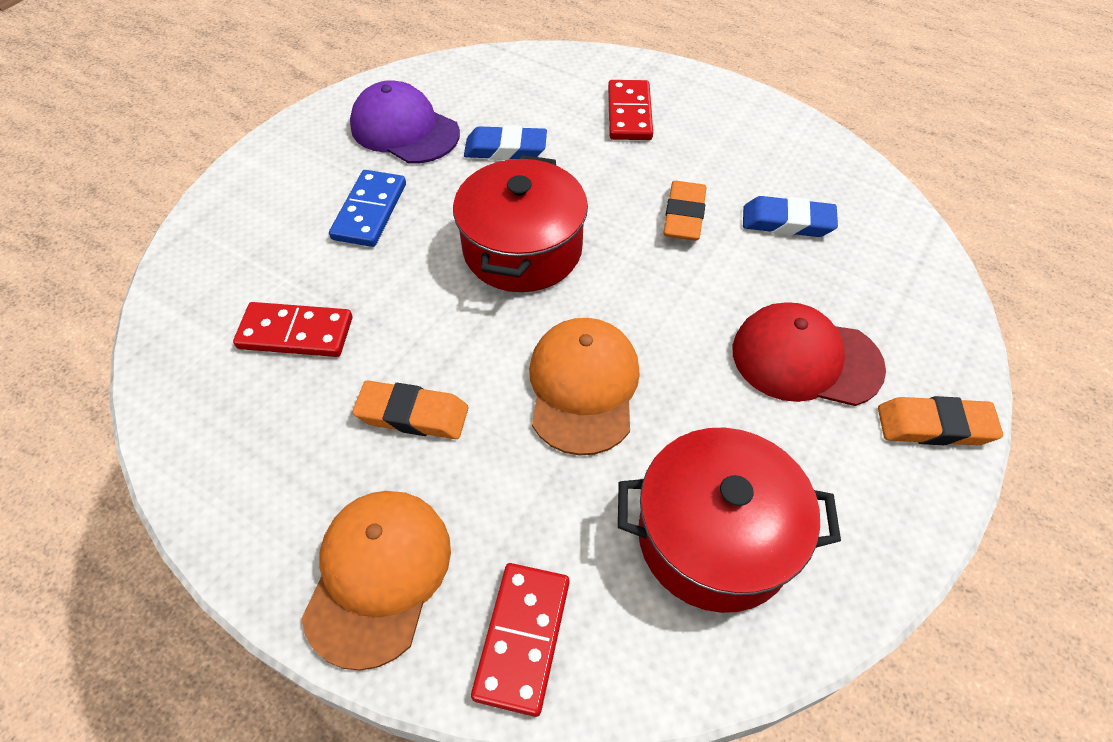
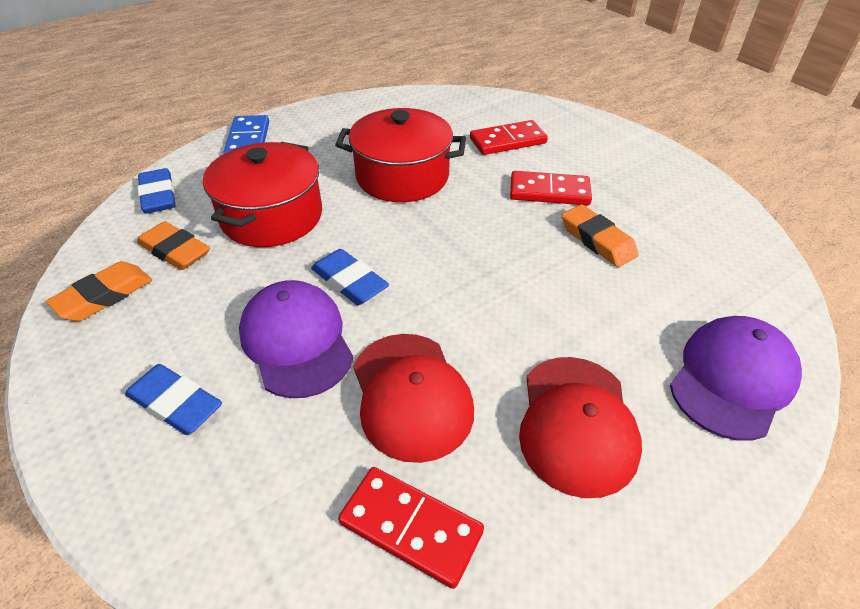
blue eraser: [464,125,547,160] [743,196,838,237] = 2 -> [125,364,222,435] [137,168,176,214] [311,249,389,305] = 3
orange cap: [301,491,451,671] [529,318,640,456] = 2 -> none = 0
purple cap: [350,80,460,163] = 1 -> [239,280,353,398] [670,316,802,441] = 2
red cap: [733,302,886,406] = 1 -> [353,334,474,463] [519,357,642,498] = 2

